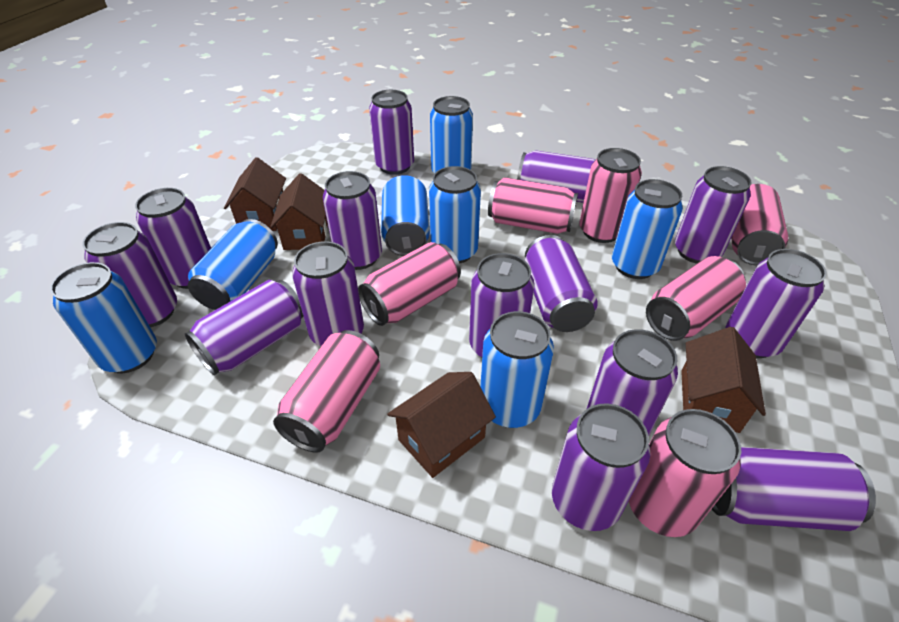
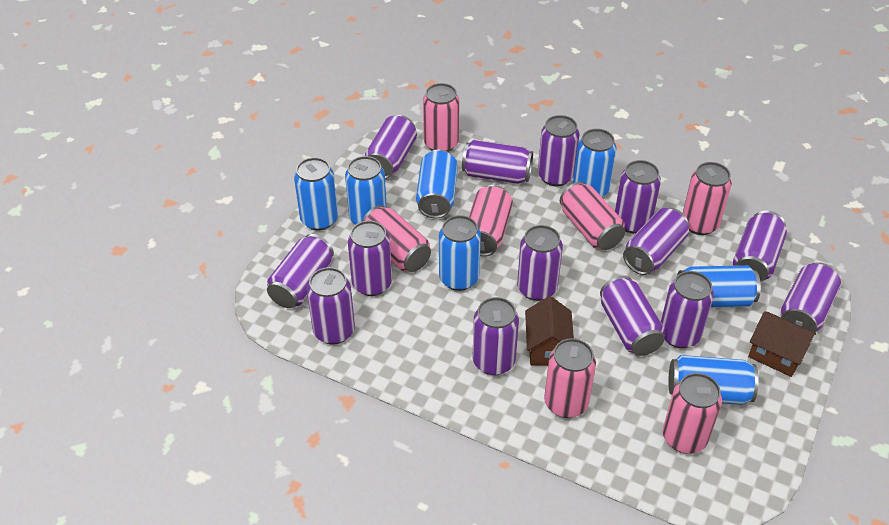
brown house: [224,157,286,231] [270,173,328,250] [387,372,496,478] [681,327,766,433] = 4 -> [525,296,574,366] [748,311,816,377] = 2

